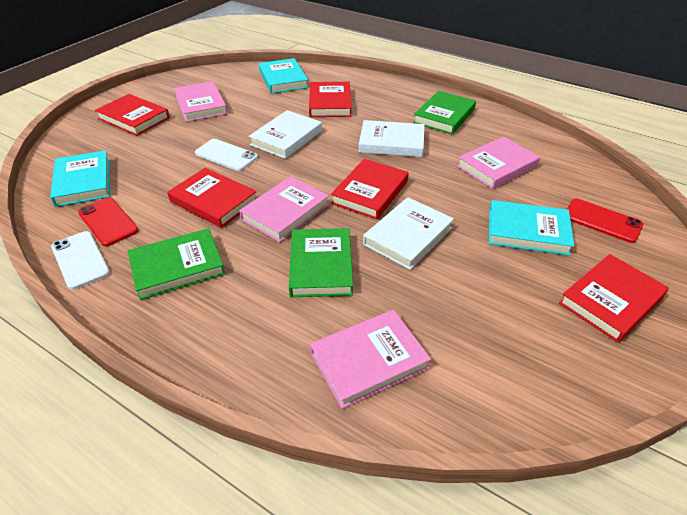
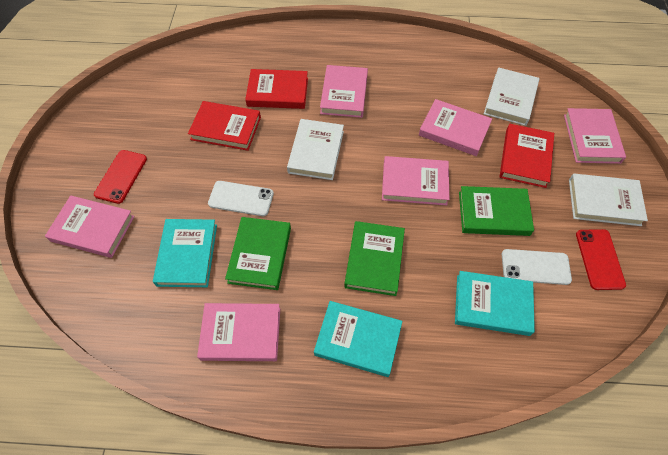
pink book: [174,81,227,122] [239,176,329,243] [310,310,431,409] [457,136,540,189] = 4 -> [45,195,135,258] [197,303,280,361] [320,65,368,118] [382,156,449,205] [419,99,492,156] [564,108,626,164] = 6
red book: [95,94,170,136] [167,168,257,228] [309,82,352,117] [331,159,409,220] [559,254,669,343] = 5 -> [188,101,261,151] [245,69,308,109] [499,124,554,188] = 3

